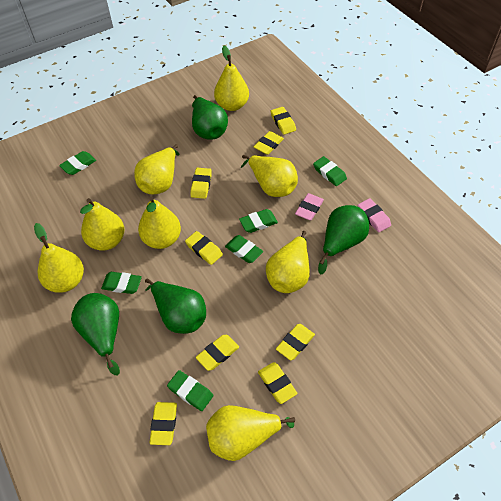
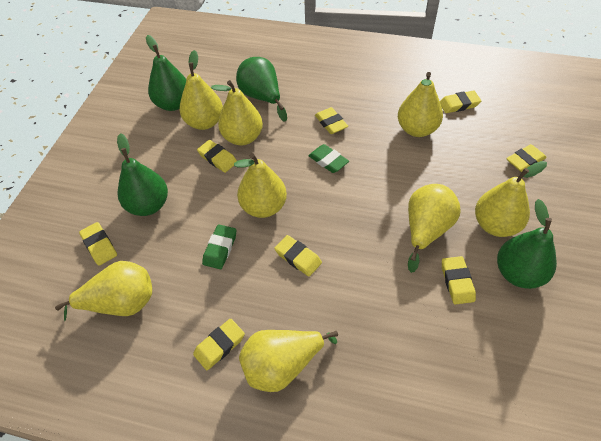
green eraser: [59,151,96,175] [101,272,142,294] [167,370,213,411] [225,235,263,263] [239,209,278,233] [313,156,347,186] = 6 -> [202,225,237,269] [308,144,349,173] = 2
pink eraser: [295,193,324,220] [357,198,391,232] = 2 -> none = 0

